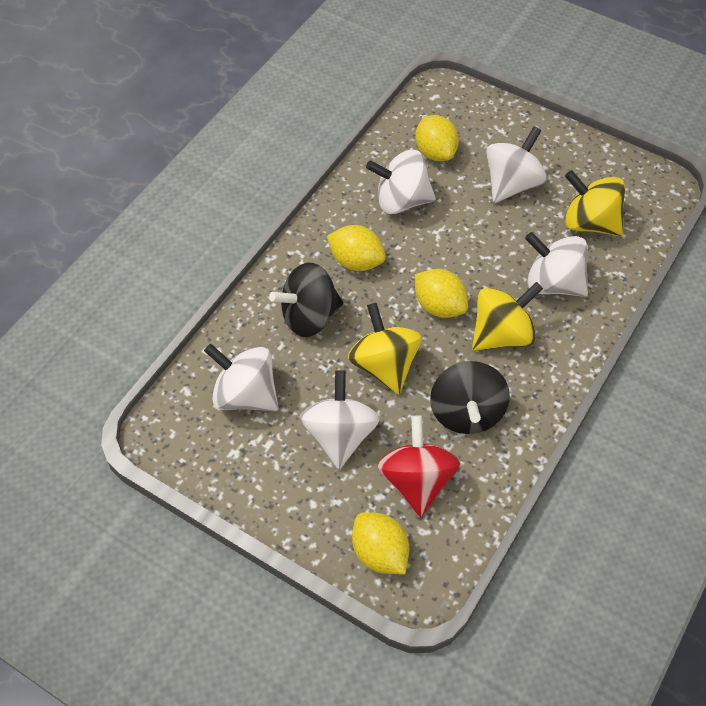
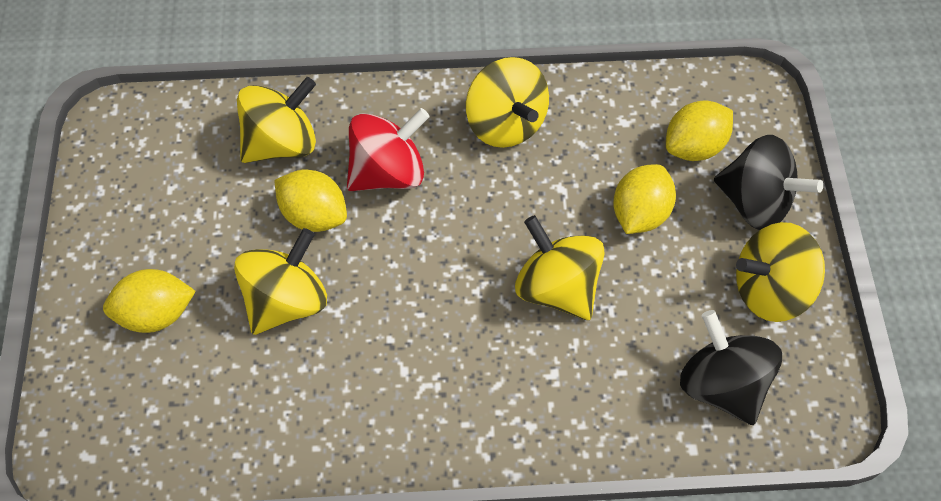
white spinning top: [204,344,279,411] [300,370,380,469] [366,150,436,214] [486,126,547,203] [525,232,588,297] = 5 -> none = 0
yellow spinning top: [348,303,422,394] [472,282,543,351] [565,170,625,236] = 3 -> [234,228,327,335] [237,77,316,163] [466,57,549,148] [515,215,605,320] [736,222,825,322] = 5

